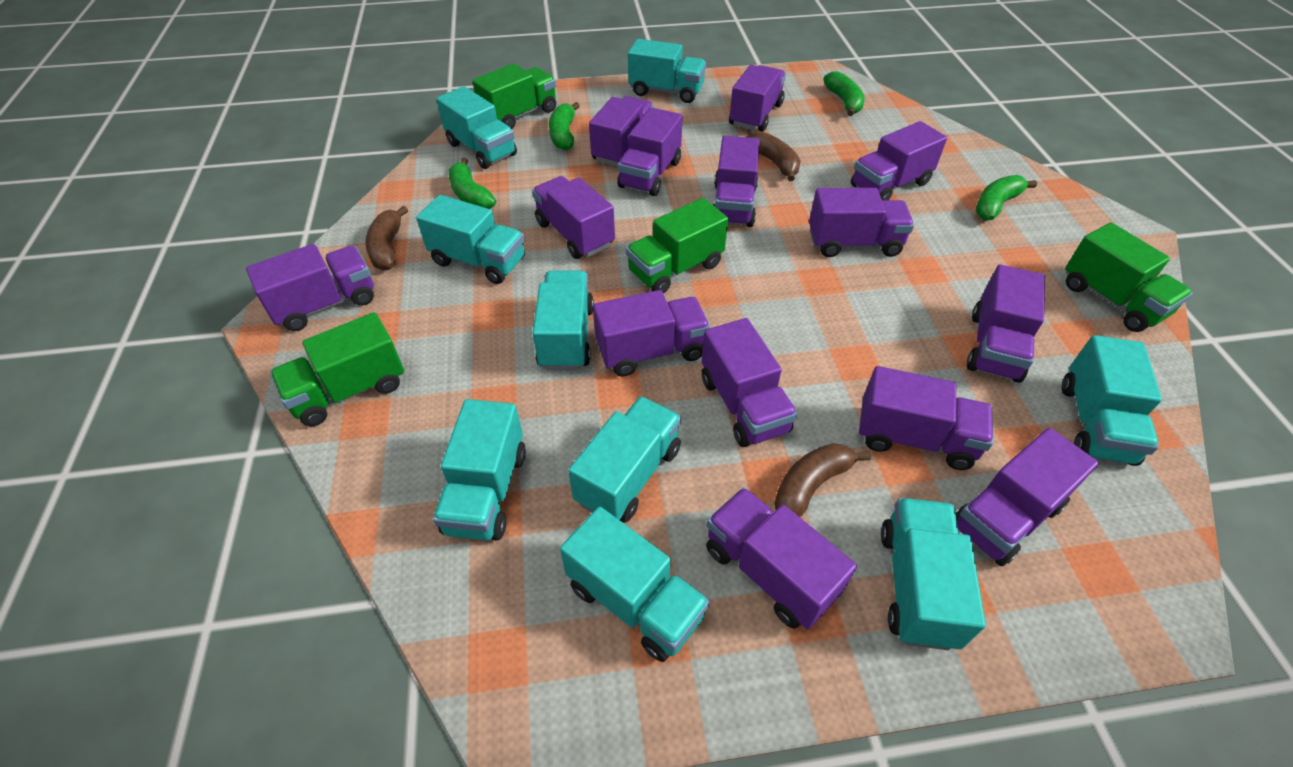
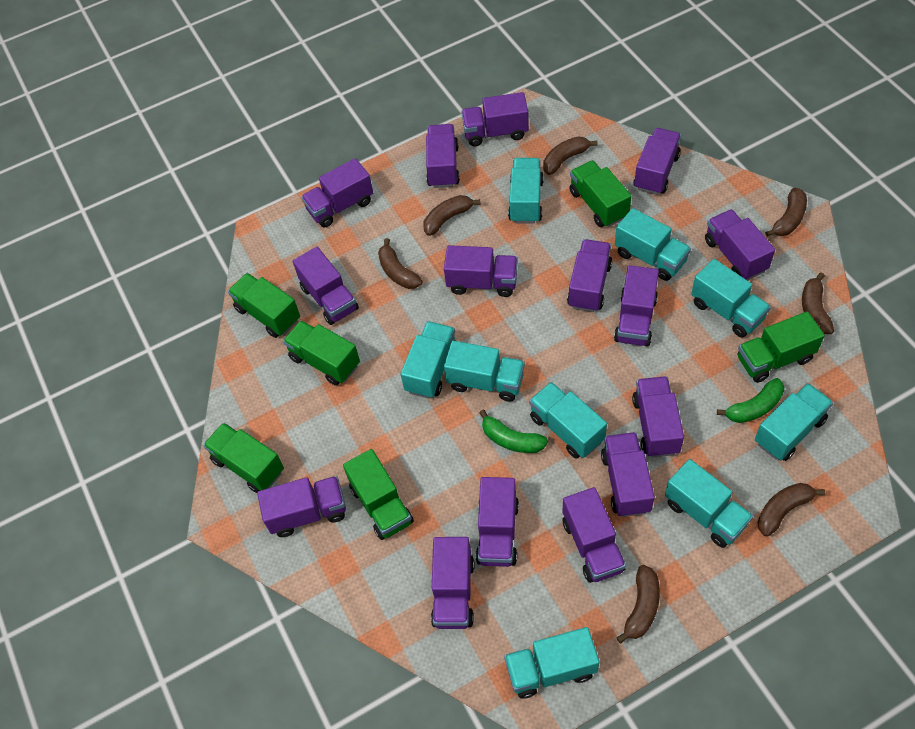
brown banana: [365,206,408,270] [746,131,801,181] [774,443,871,517] = 3 -> [378,238,422,289] [423,195,481,236] [543,136,598,175] [617,565,660,643] [757,483,825,537] [765,188,807,237] [802,272,834,334] = 7
green banana: [449,158,496,209] [549,102,580,150] [823,71,865,116] [976,175,1037,221] = 4 -> [479,410,548,453] [717,378,784,423] = 2
green truck: [270,312,404,426] [472,64,556,129] [626,198,728,293] [1065,223,1193,332] = 4 -> [203,423,284,493] [228,273,300,338] [283,320,360,386] [343,449,414,540] [569,160,631,227] [737,311,825,383] = 6
purple truck: [246,244,374,331] [532,176,615,259] [589,96,654,166] [593,290,710,377] [617,107,683,196] [701,318,798,447] [706,487,857,629] [713,136,760,227] [729,65,786,132] [809,188,914,257] [851,121,947,200] [859,366,993,470] [955,428,1099,566] [967,265,1045,383] = 14 -> [257,476,346,537] [293,247,359,325] [301,158,373,227] [426,124,460,188] [431,537,474,629] [444,245,518,297] [461,92,529,146] [476,477,519,567] [562,487,626,583] [567,239,612,312] [601,432,655,517] [614,265,659,347] [632,376,684,457] [633,128,681,195] [705,209,775,281] = 15

